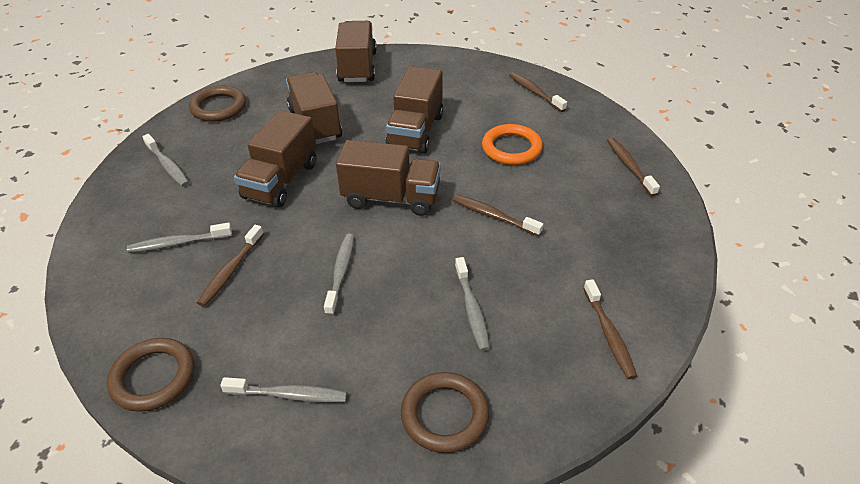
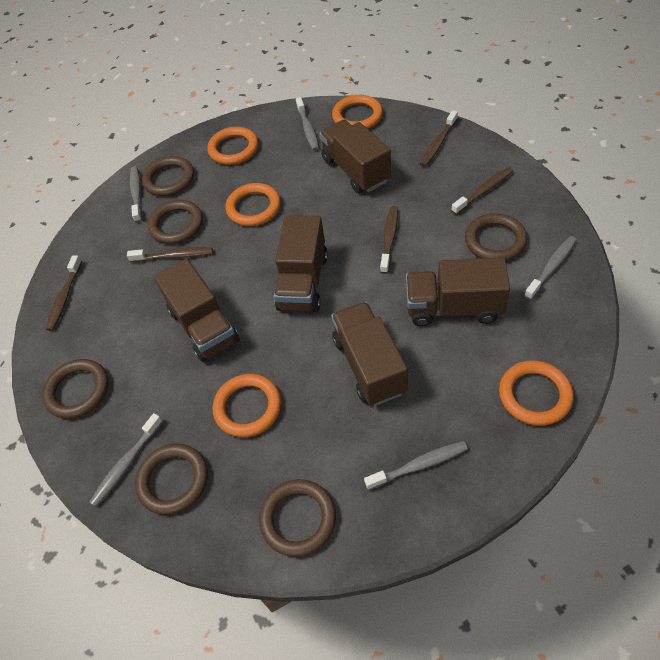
brown ring: [107,338,195,412] [189,86,246,122] [401,372,489,453] = 3 -> [42,359,109,419] [135,444,208,515] [142,156,194,196] [148,200,203,244] [259,479,336,557] [465,213,527,261] = 6
orange ring: [482,124,543,165] = 1 -> [208,127,258,165] [213,374,281,437] [226,183,281,226] [332,95,383,129] [499,360,574,426] = 5

